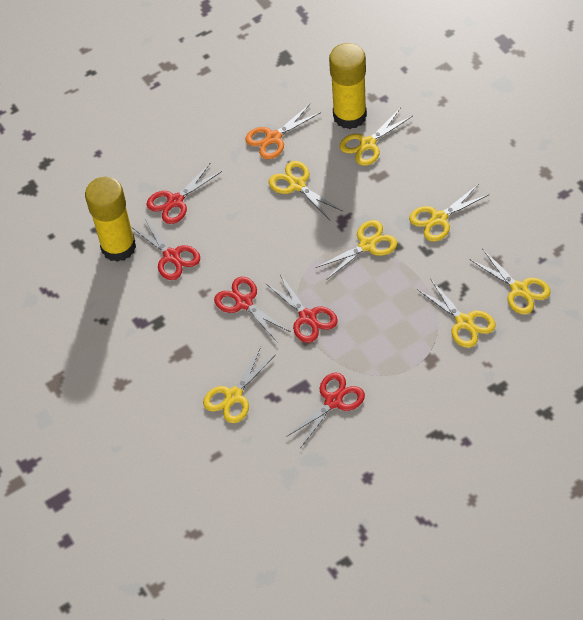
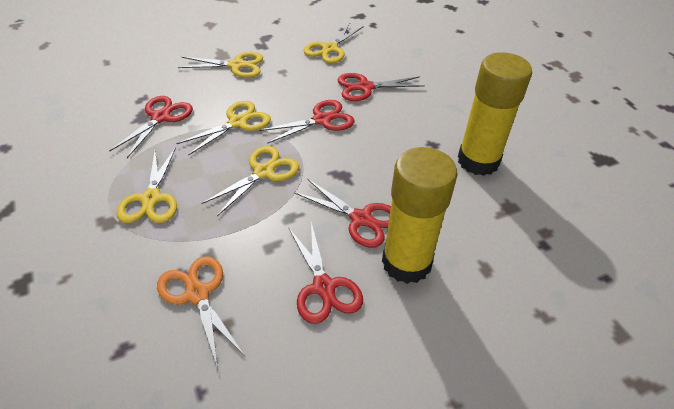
yellow scissors: [203,347,276,423] [269,161,342,220] [315,220,398,280] [339,109,413,166] [409,185,490,241] [417,278,496,348] [471,248,551,314] = 7 -> [116,147,177,223] [176,101,271,156] [178,52,263,78] [201,146,299,216] [304,23,364,63] = 5

